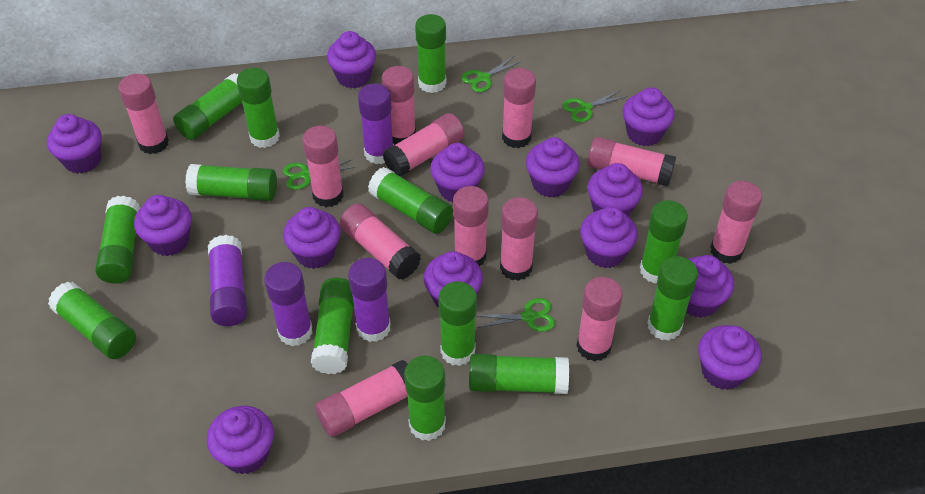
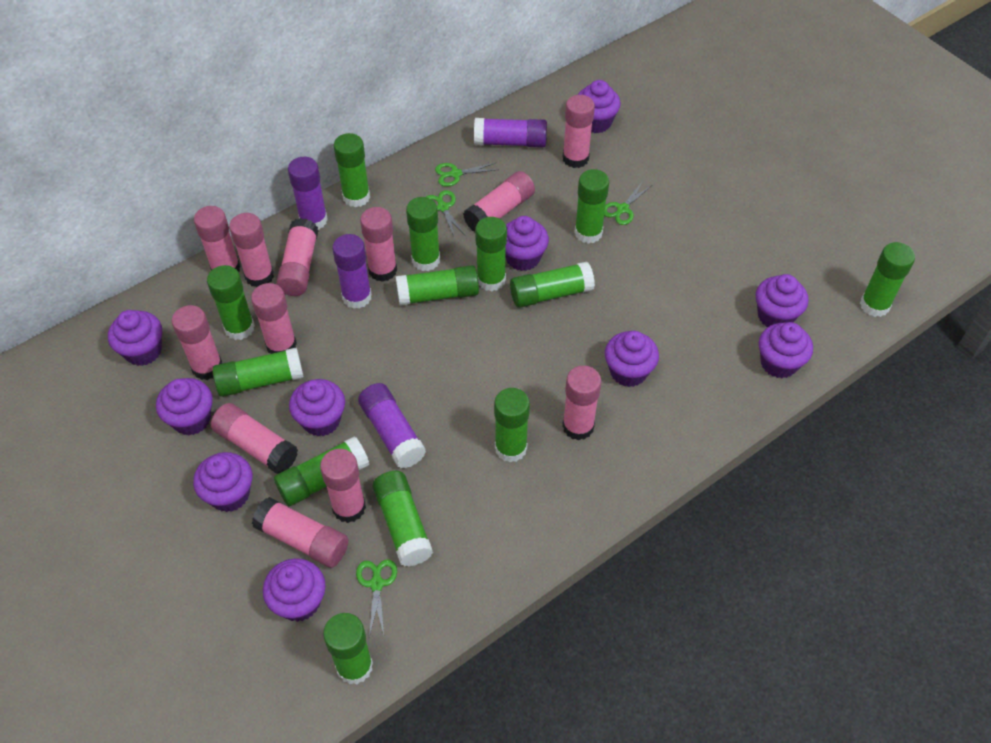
purple cupcake: [47,114,102,174] [134,195,192,256] [207,406,274,474] [283,207,341,269] [327,31,376,88] [424,251,483,307] [430,143,485,202] [526,137,580,197] [580,206,638,268] [587,163,643,216] [623,87,675,146] [686,255,734,318] [698,325,762,390] = 13 -> [108,310,162,366] [156,378,213,436] [193,452,252,512] [263,558,326,622] [289,379,345,436] [505,216,549,271] [578,80,621,133] [605,331,659,387] [755,274,808,327] [759,322,813,378] = 10

